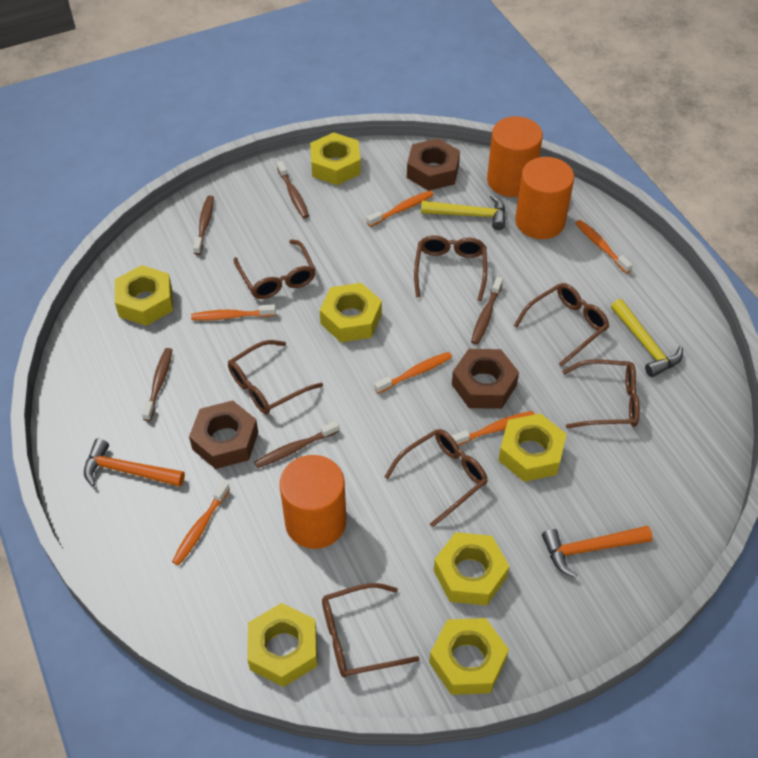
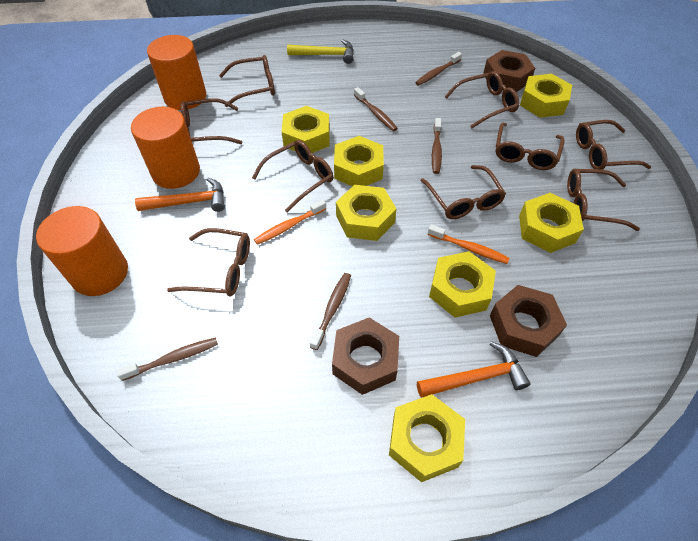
brown glasses: [228,340,323,415] [234,239,316,299] [322,583,419,678] [385,429,488,527] [414,235,487,302] [514,283,609,367] [562,359,640,428] = 7 -> [167,228,250,296] [181,98,242,144] [219,55,275,107] [252,140,333,213] [420,165,506,219] [445,71,519,128] [496,123,565,170] [567,169,640,231] [576,120,651,170] = 9
orange toothbrush: [172,481,230,565] [191,304,276,321] [367,190,434,227] [374,352,452,394] [452,411,535,445] [576,220,633,273] = 6 -> [254,199,326,245] [428,224,510,264] = 2
yellow hammer: [421,195,505,230] [611,299,683,377] = 2 -> [287,40,353,64] = 1

